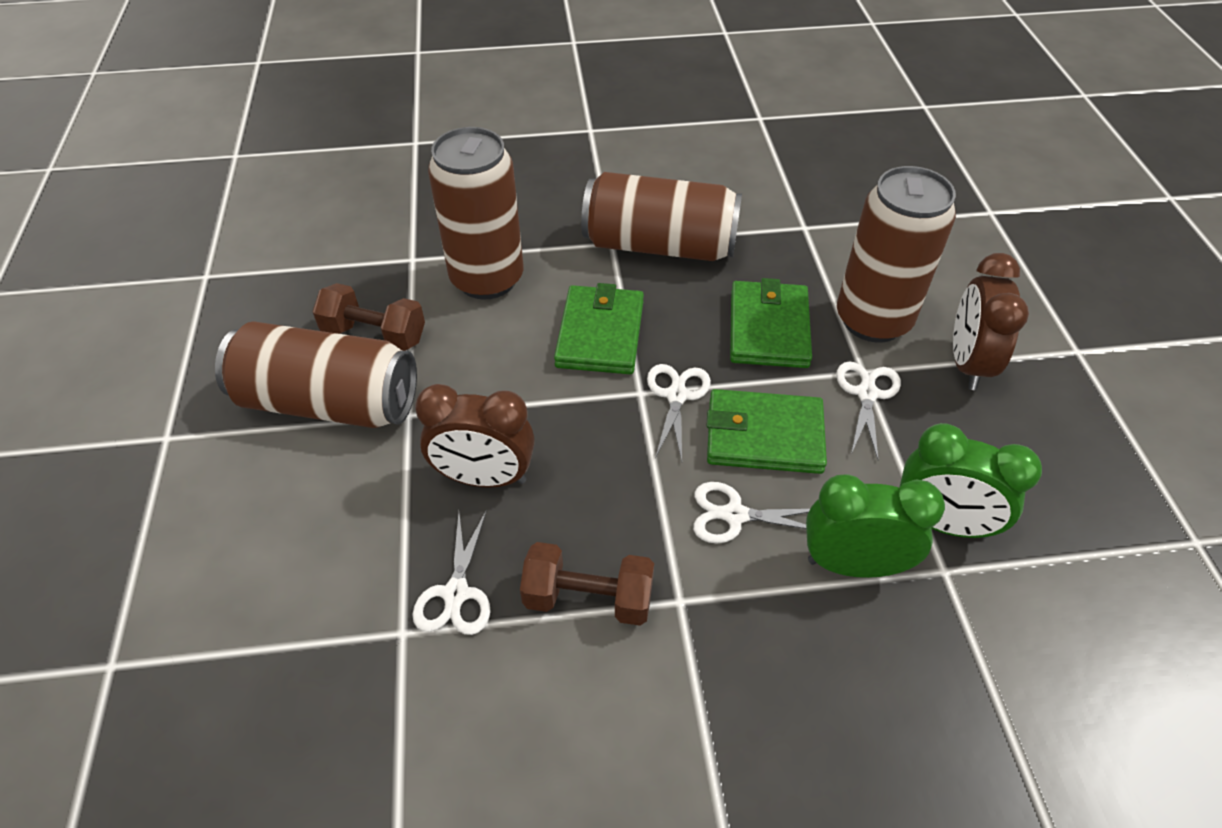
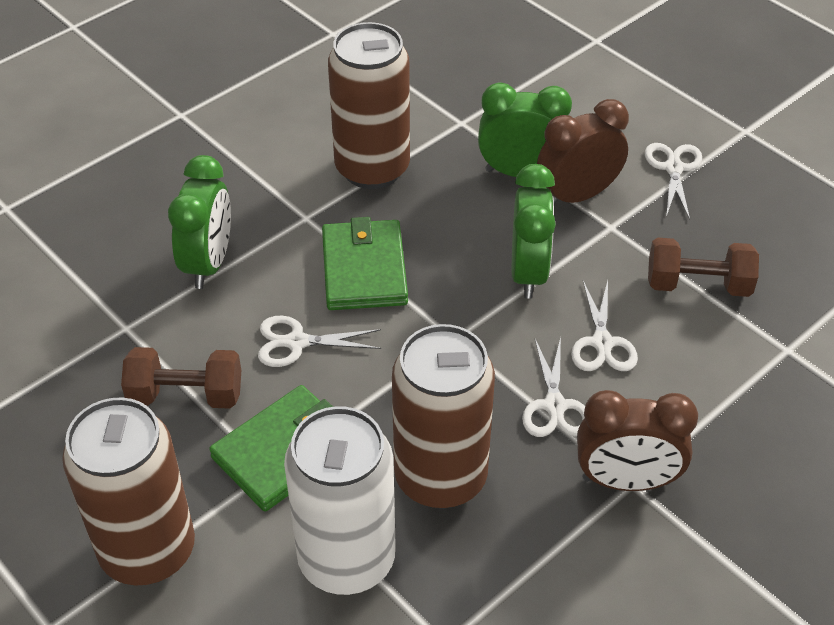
brown can: [215,321,417,428] [428,127,523,300] [581,172,742,261] [837,166,956,342] = 4 -> [62,397,195,586] [328,22,410,189] [392,324,495,509] = 3
green clock: [806,474,945,578] [899,423,1042,539] = 2 -> [168,155,231,289] [478,82,572,177] [512,164,556,299] = 3
green wallet: [554,283,644,374] [707,389,827,474] [730,278,812,368] = 3 -> [209,385,333,512] [322,217,408,310] = 2
white can: none = 0 -> [284,406,396,595] = 1

